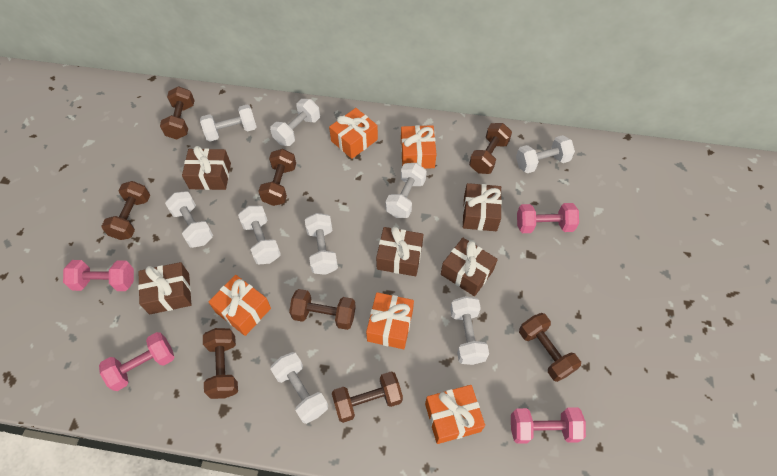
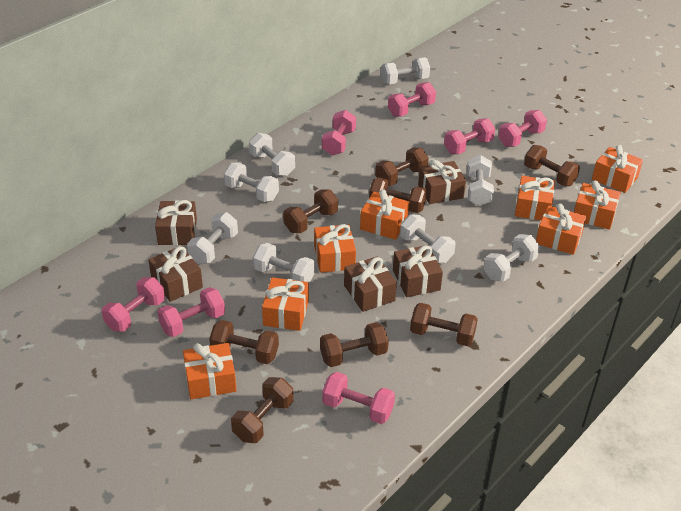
orange gift: [209,275,271,336] [329,108,378,159] [366,292,414,349] [401,125,436,169] [425,385,485,444] = 5 -> [183,343,237,399] [262,277,309,331] [314,224,356,273] [360,189,409,240] [515,176,555,220] [536,204,586,255] [574,180,621,230] [592,145,643,193] = 8
pink dumbbell: [63,260,134,291] [99,332,174,391] [511,407,586,444] [517,203,579,233] = 4 -> [102,277,165,332] [158,287,225,337] [322,110,356,156] [322,372,395,424] [388,82,436,117] [444,119,495,154] [498,110,547,147] = 7
white dumbbell: [165,191,213,248] [200,105,257,142] [238,206,281,265] [270,99,320,146] [270,352,328,424] [305,213,338,275] [386,163,427,218] [450,296,489,365] [516,135,575,173] = 9 -> [187,212,238,264] [224,162,279,202] [249,133,295,176] [253,243,315,284] [381,57,430,84] [400,214,456,263] [467,155,494,206] [484,234,540,282] = 8

